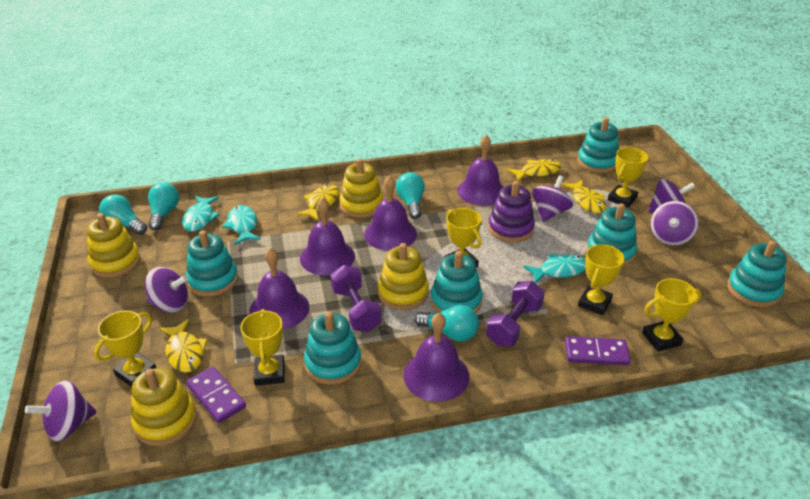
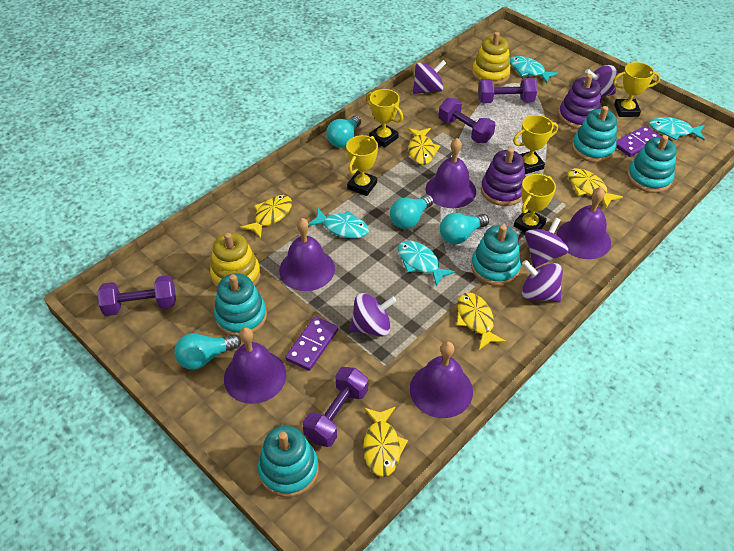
purple dumbbell: [331,265,381,332] [486,281,545,346] = 2 -> [97,275,176,316] [302,367,368,447] [439,98,496,143] [478,78,537,103] = 4
purple stacking toy: [488,181,535,242] = 1 -> [481,148,526,206] [559,74,601,129] = 2
turquoise fish: [182,196,220,232] [222,205,261,244] [523,254,586,283] = 3 -> [309,208,369,239] [398,241,456,287] [510,56,558,83] [649,117,705,141] = 4
turquoise stacking toy: [186,230,238,297] [304,311,361,385] [431,251,483,313] [577,117,619,173] [587,203,637,267] [727,240,787,307] = 6 -> [214,273,267,337] [258,426,319,498] [471,225,521,286] [572,106,617,163] [627,135,677,193] = 5
yellow fish: [159,319,208,373] [296,184,340,221] [507,159,562,182] [562,180,606,213] = 4 -> [240,195,292,239] [363,407,408,477] [408,128,440,165] [456,293,506,350] [568,168,623,208] = 5
yellow stacking toy: [87,213,141,278] [131,368,197,446] [339,158,383,218] [378,243,429,310] = 4 -> [210,233,261,288] [472,32,511,85] = 2
yellow trophy: [94,311,156,387] [240,309,285,386] [444,208,482,267] [578,245,624,315] [608,147,648,208] [642,278,701,352] = 6 -> [346,135,378,196] [366,89,403,148] [513,115,558,174] [514,174,556,232] [613,62,661,117] = 5

